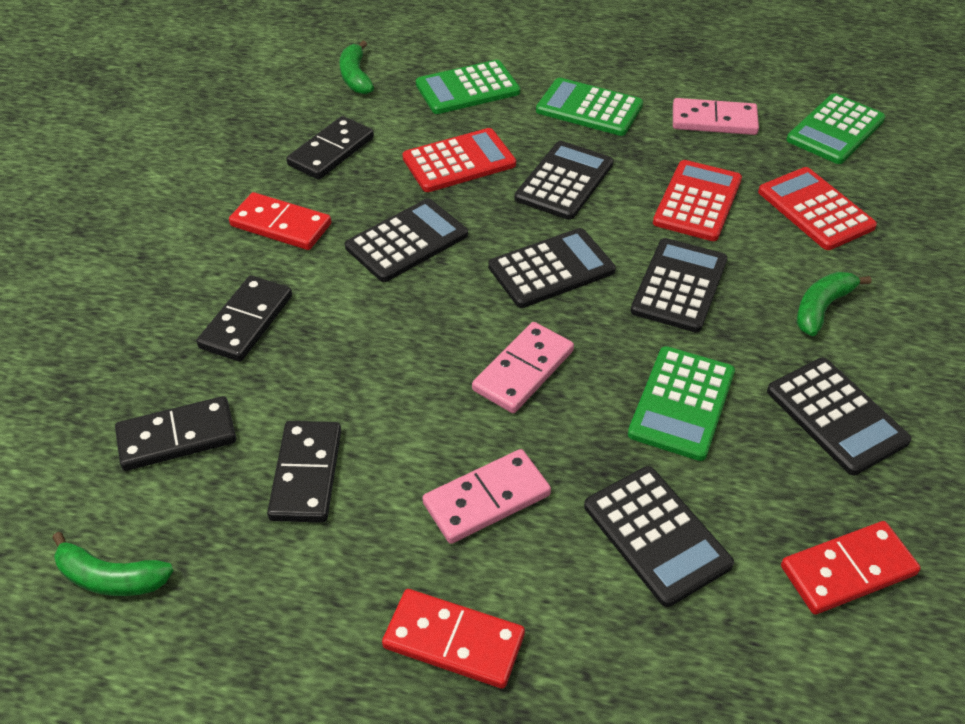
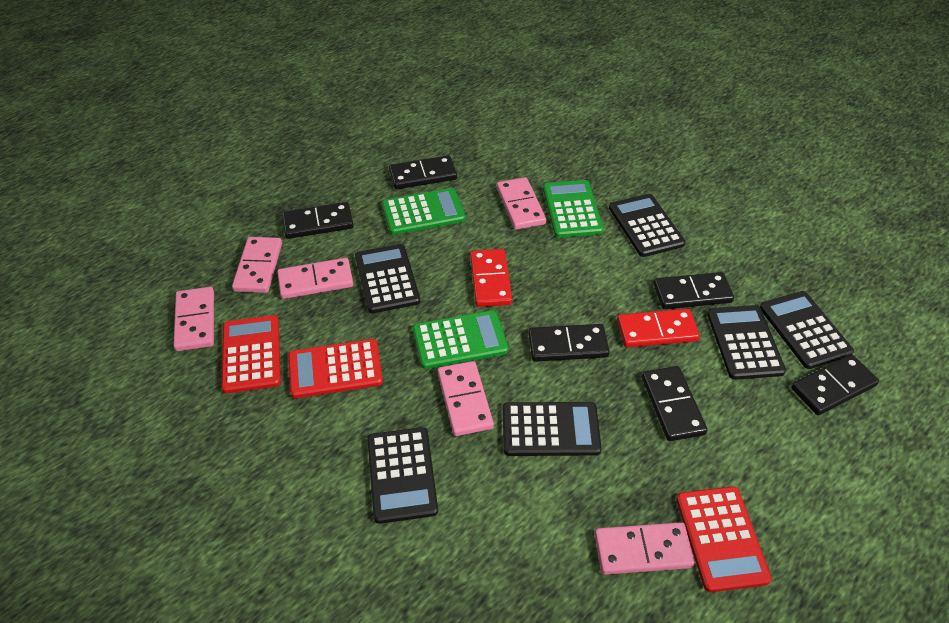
black domino: [115,396,236,471] [196,275,292,362] [267,421,341,523] [286,116,374,180] = 4 -> [282,202,354,239] [389,155,457,189] [528,324,609,362] [642,366,707,441] [654,272,734,309] [791,354,879,415] = 6
green banana: [52,532,174,596] [340,41,374,94] [797,272,871,336] = 3 -> none = 0
green calculator: [416,60,520,114] [536,78,643,136] [628,346,735,461] [786,93,885,164] = 4 -> [382,188,466,235] [413,310,508,369] [543,180,604,238] = 3
pink domino: [423,449,551,544] [472,322,574,413] [673,98,759,135] = 3 -> [173,287,214,351] [232,237,282,293] [277,258,353,299] [437,361,494,436] [497,177,546,230] [594,522,695,575] = 6
red domino: [229,192,331,250] [382,589,525,689] [781,521,921,615] = 3 -> [470,249,512,307] [617,309,700,348] = 2

